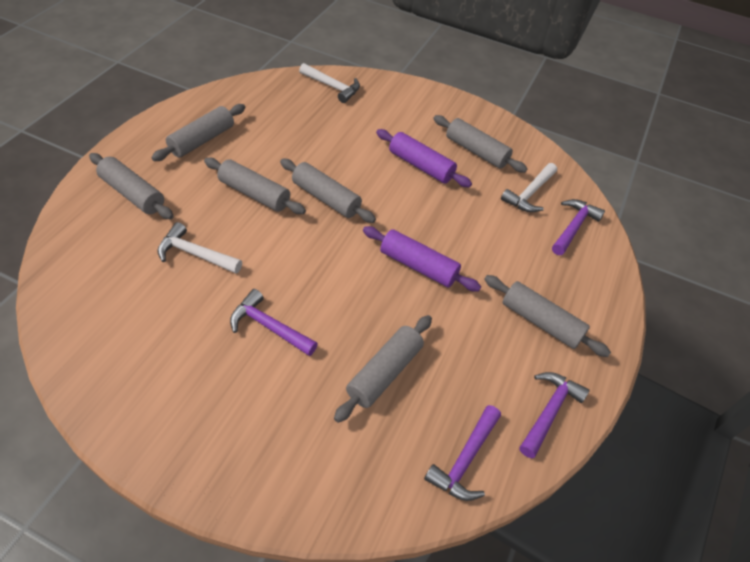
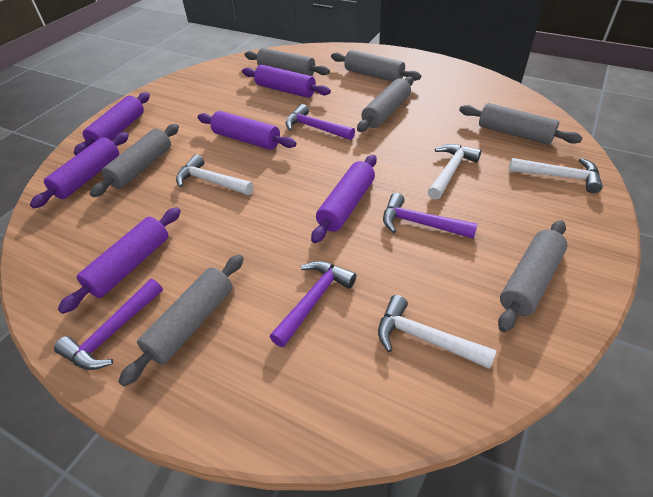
purple rolling pin: [363,226,481,292] [376,129,472,187] = 2 -> [30,132,129,208] [58,207,181,314] [74,92,150,155] [197,111,296,150] [242,65,331,98] [311,155,377,243] = 6
white hammer: [157,222,242,273] [299,63,360,103] [501,163,557,212] = 3 -> [176,154,254,195] [378,295,496,369] [428,144,481,200] [509,158,603,193] = 4

